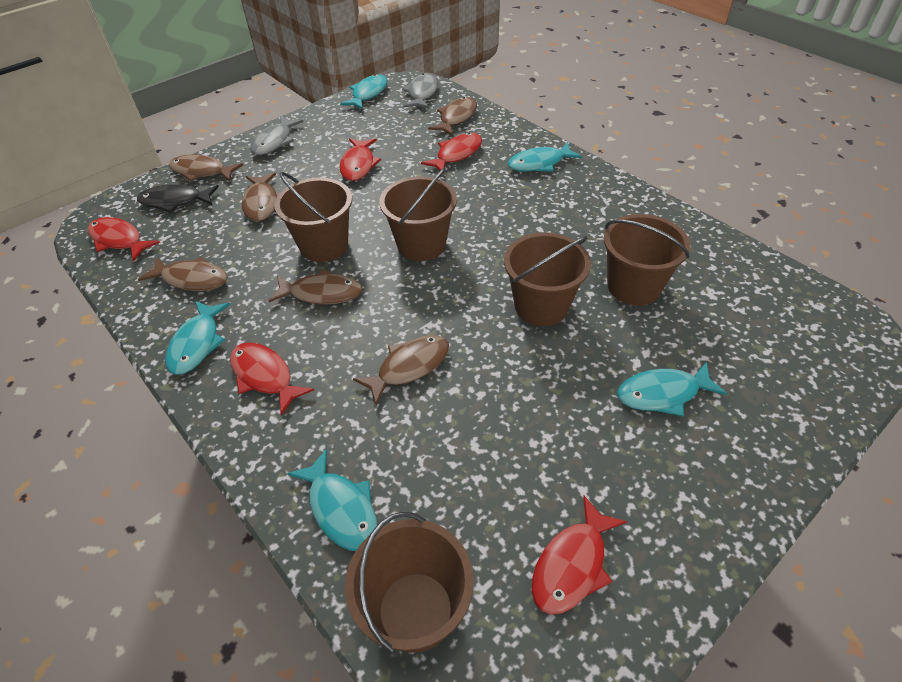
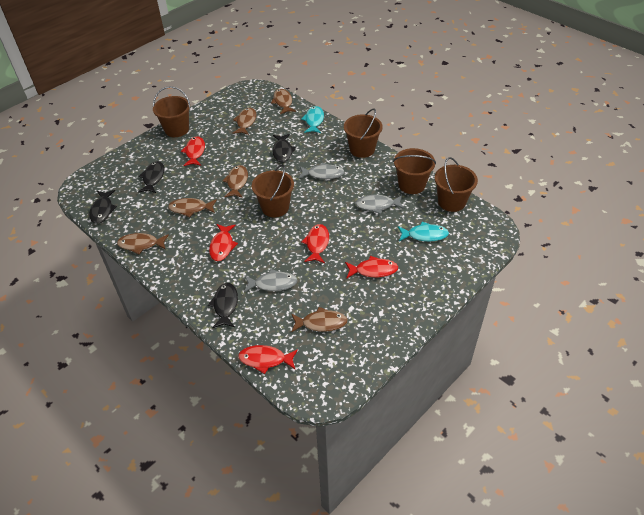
black fish: [137,184,219,213] = 1 -> [89,190,117,224] [138,161,165,193] [208,283,238,328] [272,134,296,162] = 4
grey fish: [250,116,303,155] [402,73,438,109] = 2 -> [244,269,297,292] [299,163,344,179] [356,195,405,214] = 3
turquoise fish: [165,301,230,375] [287,448,377,551] [340,74,387,110] [508,142,582,172] [617,362,727,416] = 5 -> [301,106,324,133] [398,222,449,242] = 2

